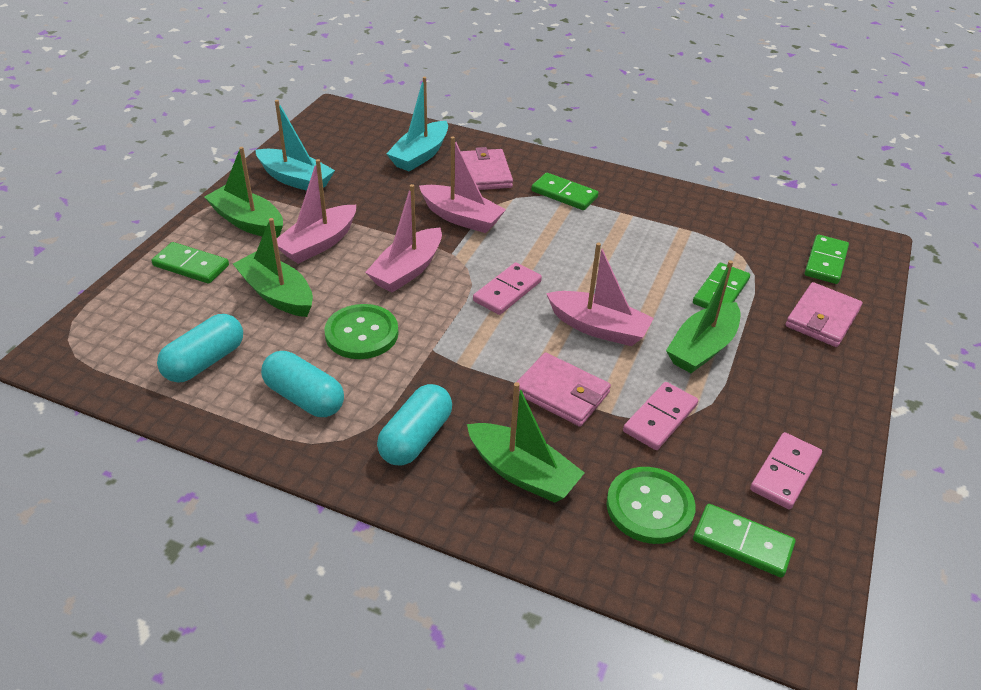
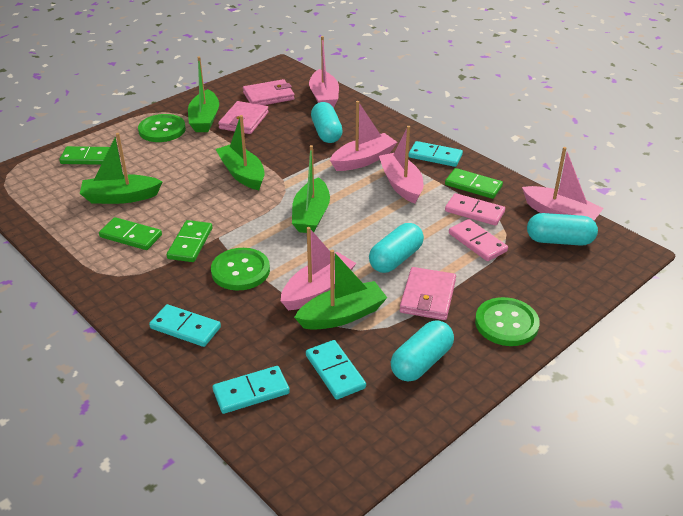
green boat: [204,147,283,238] [233,218,313,317] [467,382,585,503] [666,260,740,373] = 4 -> [80,133,163,204] [188,56,219,132] [215,115,265,190] [292,145,330,233] [294,250,387,330] = 5
green button: [324,304,399,359] [607,467,695,544] = 2 -> [138,114,186,142] [211,248,270,291] [475,297,540,346] = 3
green domino: [151,242,229,284] [531,173,598,210] [693,263,750,309] [693,504,795,578] [805,234,849,284] = 5 -> [59,146,110,165] [99,217,162,250] [167,220,212,262] [445,168,503,199] = 4
pink boat: [277,159,356,264] [365,184,442,293] [419,136,506,233] [546,243,654,346] = 4 -> [281,227,356,310] [309,36,339,108] [330,101,397,171] [379,126,423,204] [522,147,604,220] = 5
pink domino: [473,262,542,315] [623,382,698,450] [750,432,822,510] = 3 -> [445,193,505,226] [449,219,508,261] = 2
turquoise boat: [255,100,335,191] [386,77,448,171] = 2 -> none = 0
turquoise capsule: [157,314,243,383] [261,351,344,417] [377,384,452,466] = 3 -> [311,102,343,143] [369,223,424,273] [391,320,454,382] [527,213,598,246] = 4
turquoise domino: none = 0 -> [149,304,221,347] [213,366,290,414] [306,340,366,400] [409,141,463,167] = 4

